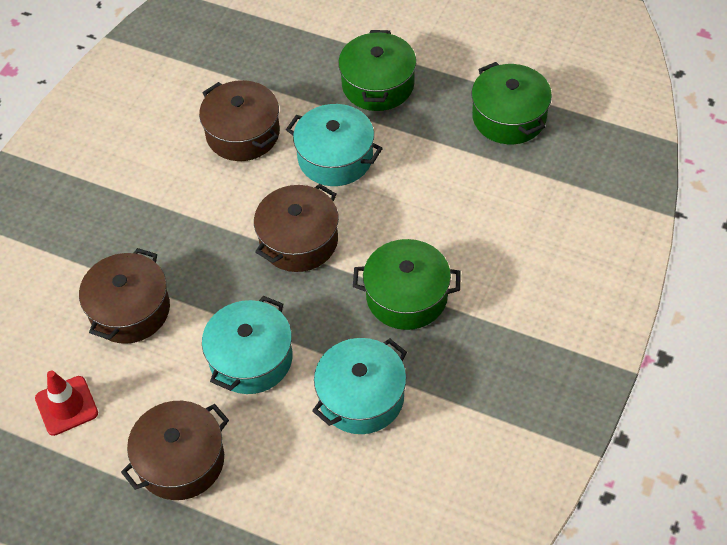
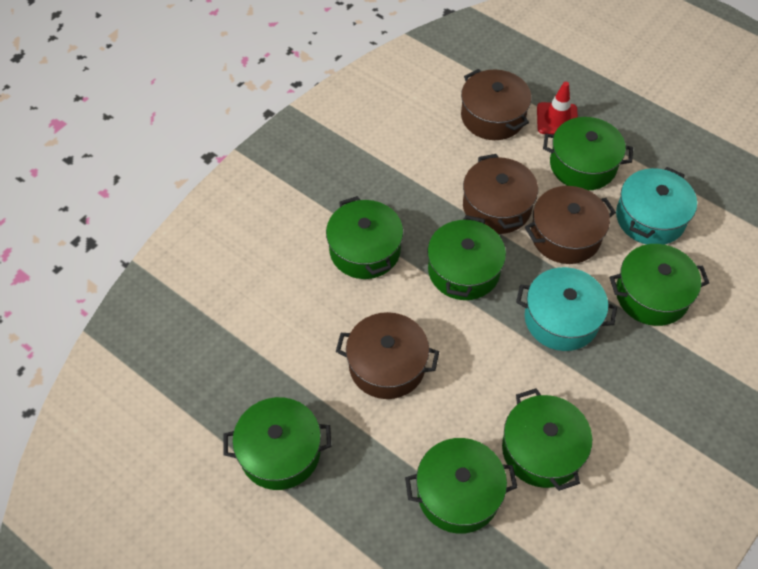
green pot: [338,30,416,111] [353,239,461,330] [472,62,552,144] = 3 -> [223,397,332,490] [326,196,403,279] [405,438,518,534] [427,215,506,300] [502,388,592,491] [543,117,633,190] [610,244,709,326] = 7
turquoise pot: [202,296,292,394] [286,104,383,186] [312,338,407,434] = 3 -> [516,267,617,351] [616,167,697,245] = 2

